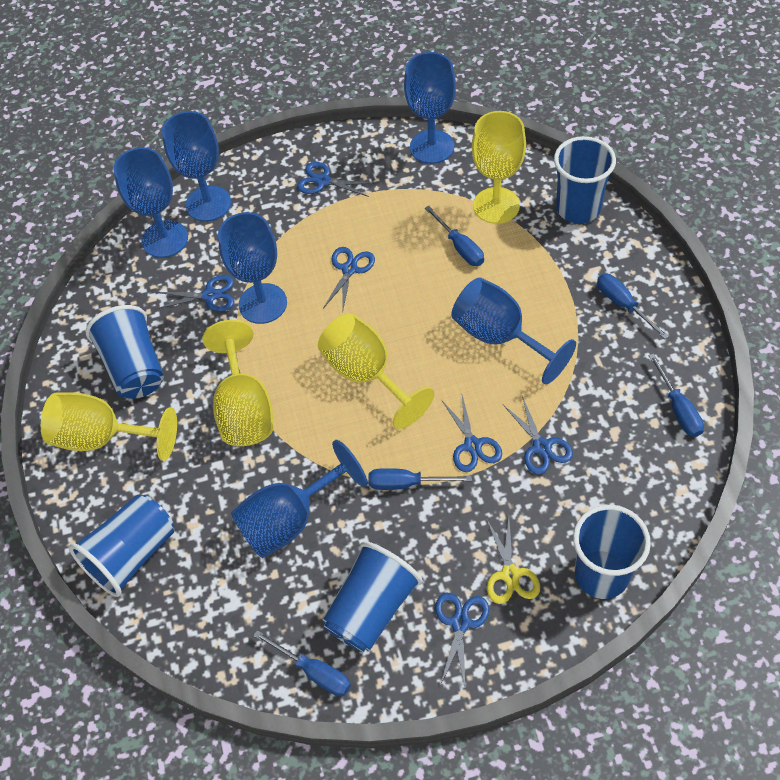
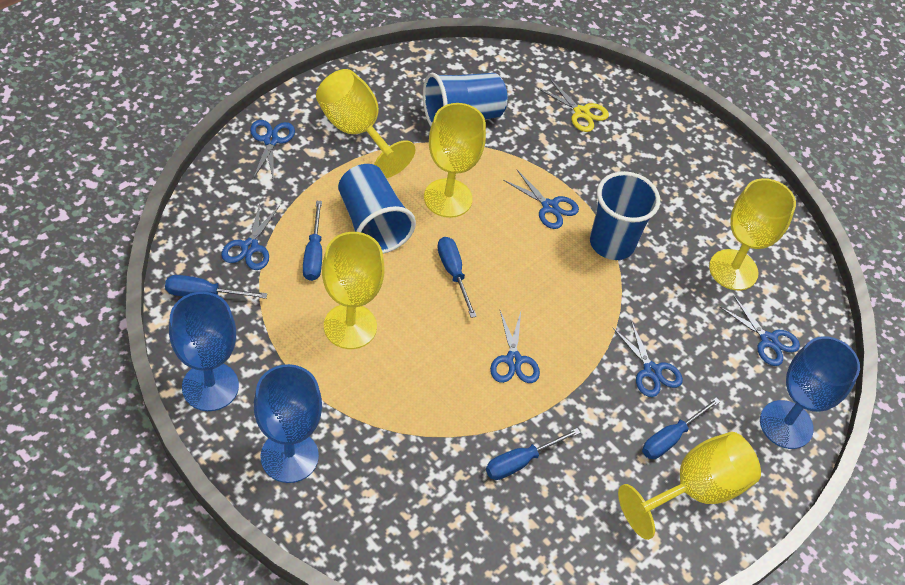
blue cup: [69,495,174,597] [86,305,164,399] [322,541,423,652] [554,136,616,224] [573,505,651,599] = 5 -> [338,164,416,254] [423,73,507,126] [590,171,660,260] = 3
blue goblet: [113,147,188,258] [162,111,231,222] [218,212,287,324] [231,440,368,558] [404,52,456,164] [452,277,576,384] = 6 -> [169,292,239,411] [254,364,322,483] [760,336,860,449] = 3
yellow goblet: [41,392,177,461] [203,320,273,446] [318,313,434,429] [472,111,526,224] = 4 -> [316,69,416,178] [322,232,384,349] [424,103,486,218] [618,432,761,540] [709,178,796,290] = 5

